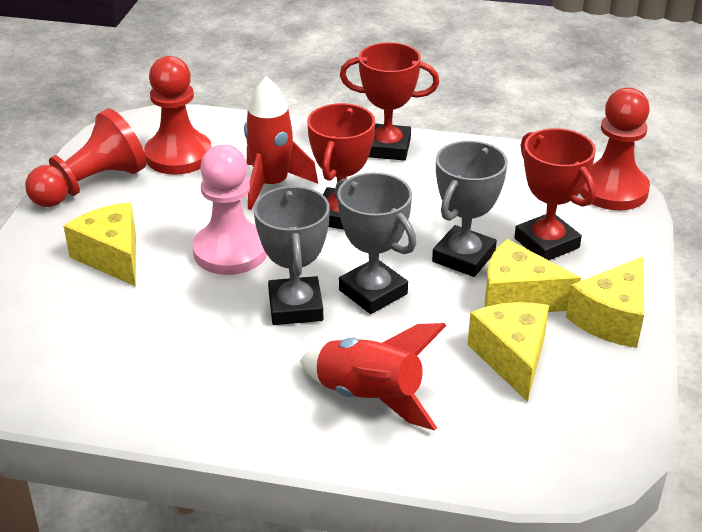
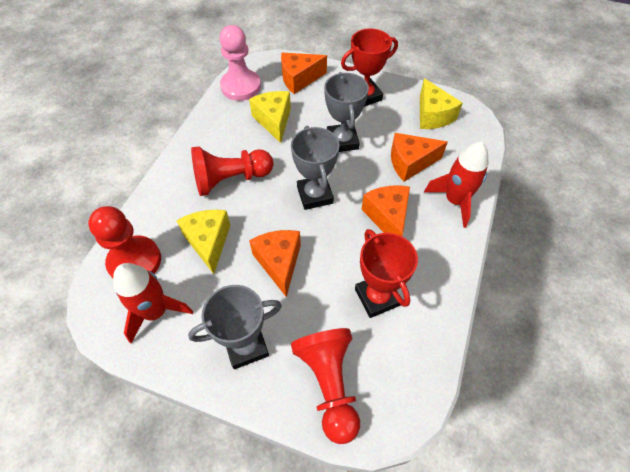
orange cheese: none = 0 -> [249,230,301,297] [281,53,327,94] [361,185,410,236] [391,133,448,182] = 4
red trophy: [307,103,375,230] [340,42,439,161] [514,128,596,260] = 3 -> [341,28,398,107] [355,229,418,318] = 2
yellow cheese: [64,202,136,286] [468,302,549,402] [484,239,581,312] [566,257,644,348] = 4 -> [176,210,230,274] [249,91,291,143] [420,78,463,129] = 3

